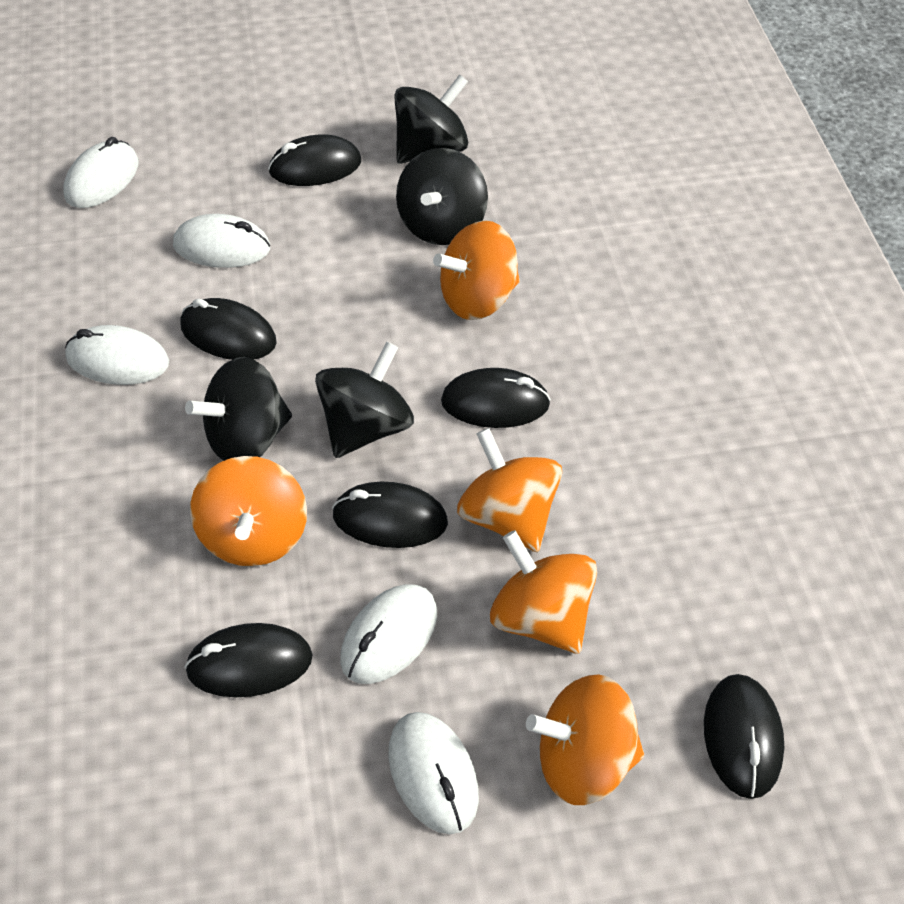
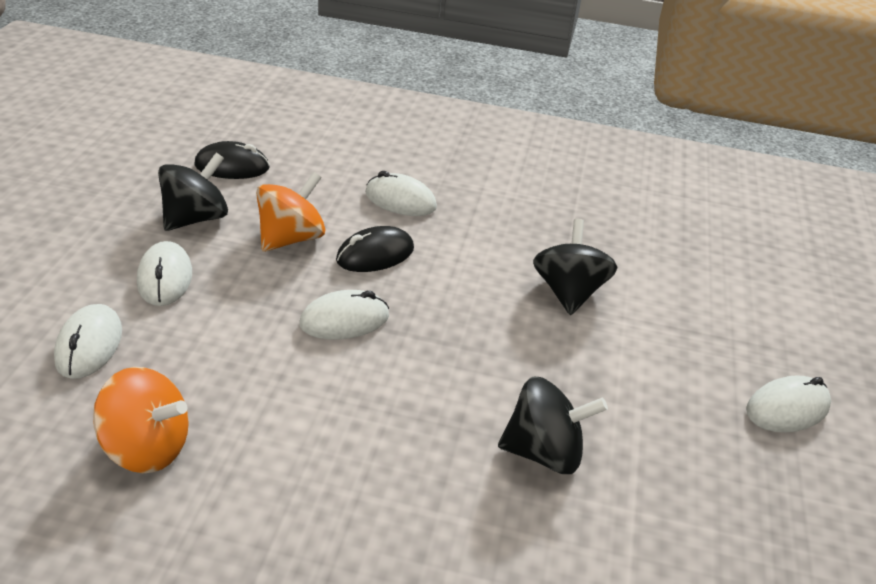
black mouse: [180,298,277,360] [184,623,313,697] [268,135,361,186] [332,482,448,548] [441,368,551,428] [704,674,784,799] = 6 -> [195,141,270,179] [336,226,414,272] = 2
black spinning top: [185,357,292,461] [315,342,414,458] [394,74,468,164] [396,148,488,245] = 4 -> [158,153,228,231] [498,377,608,474] [533,219,618,315] = 3
orange spinning top: [190,456,307,566] [433,220,520,320] [457,428,562,552] [490,530,597,654] [526,674,644,805] = 5 -> [93,367,189,473] [256,172,326,252] = 2

